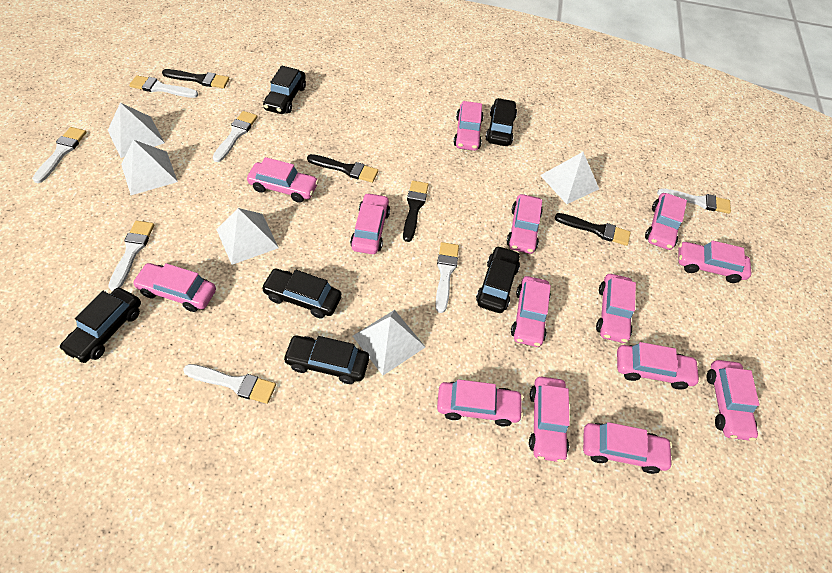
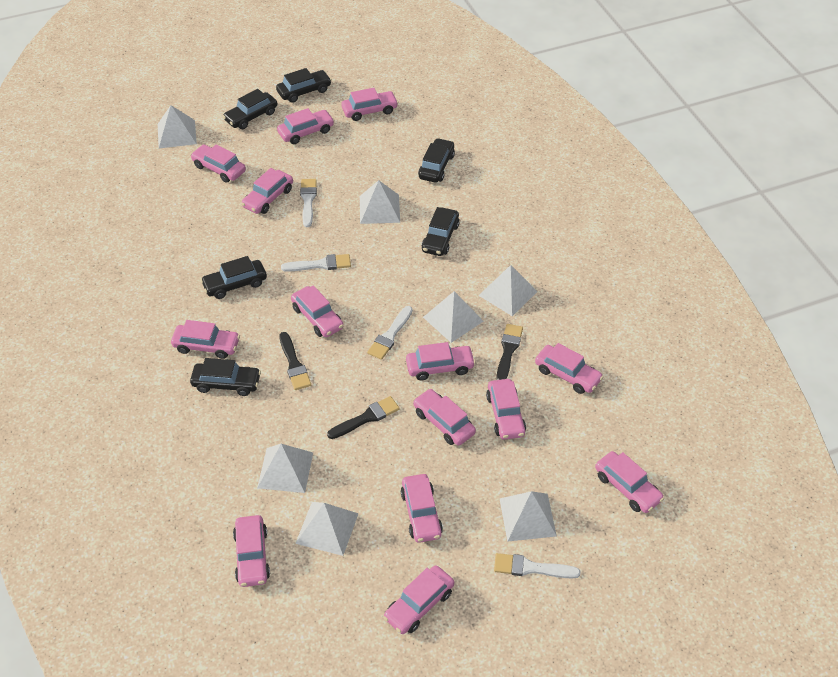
black brush: [162,69,229,88] [307,154,378,183] [403,181,428,242] [555,213,631,246] = 4 -> [279,332,311,390] [327,396,400,439] [496,324,523,380] = 3
white brush: [32,127,87,183] [108,221,154,291] [129,75,198,98] [183,364,276,404] [213,111,257,162] [435,242,459,313] [657,188,731,214] = 7 -> [281,254,351,272] [300,179,317,227] [367,306,413,360] [494,553,580,579] = 4
white pyramid: [108,103,165,158] [121,140,178,195] [216,208,279,265] [353,310,425,375] [540,152,599,204] = 5 -> [158,105,197,148] [257,444,313,493] [295,502,359,556] [360,180,400,224] [423,291,484,343] [478,265,538,316] [499,491,557,542] = 7

